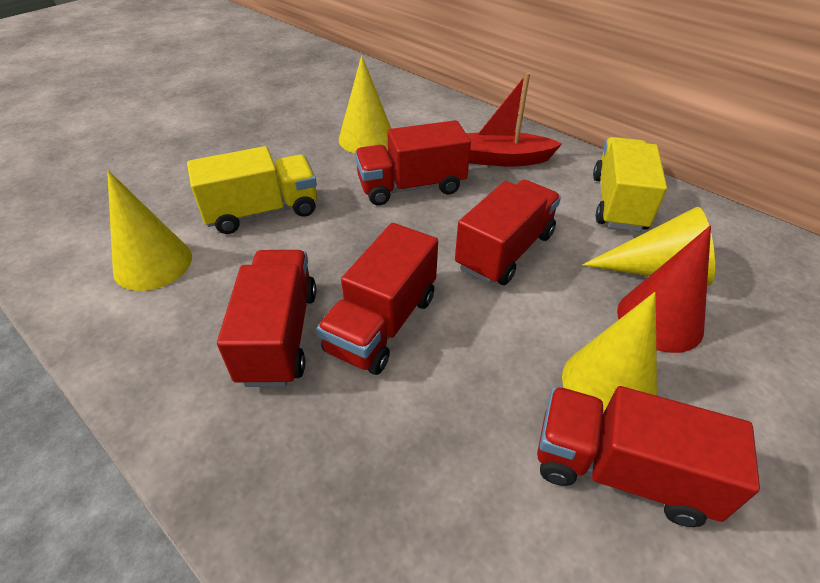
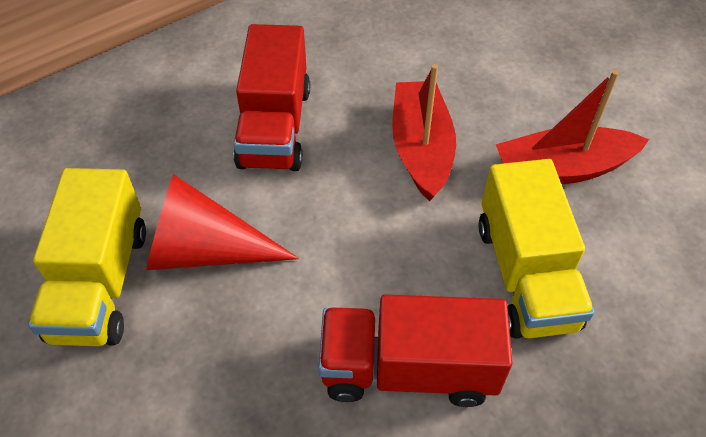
red boat: [466,72,562,167] = 1 -> [392,64,456,202] [496,70,649,184] = 2
red truck: [217,250,316,387] [317,223,438,375] [355,120,471,205] [455,180,561,285] [537,386,760,527] = 5 -> [234,24,310,171] [319,294,512,407] = 2
yellow cone: [107,170,192,291] [339,55,392,153] [562,292,657,413] [582,207,715,285] = 4 -> none = 0

